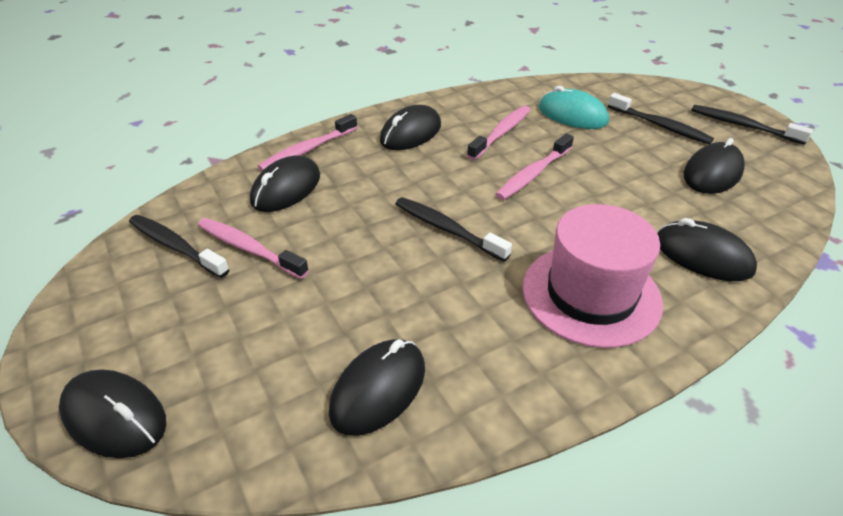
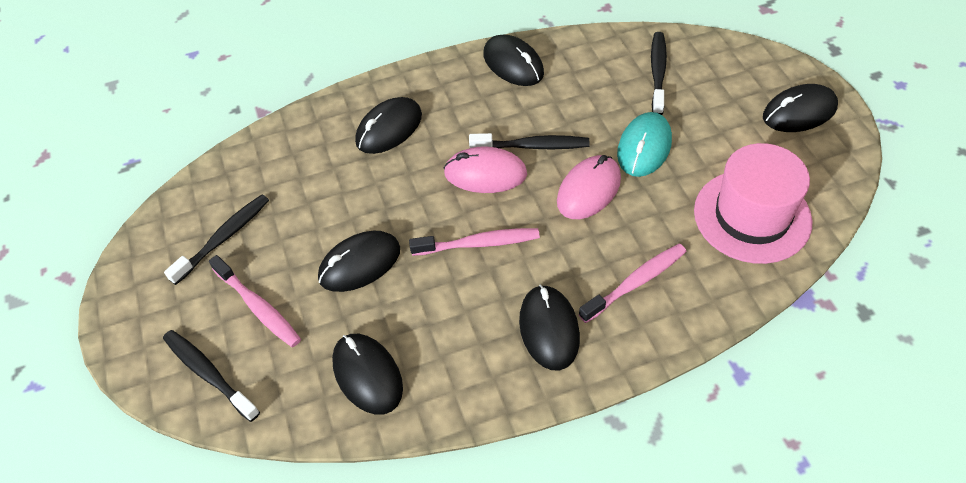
pink mouse: none = 0 -> [443,147,527,193] [557,155,621,219] = 2
pink toothbrush: [198,218,309,279] [258,114,357,171] [467,106,530,160] [495,133,574,200] = 4 -> [209,255,301,347] [409,228,540,256] [579,244,687,323] = 3

